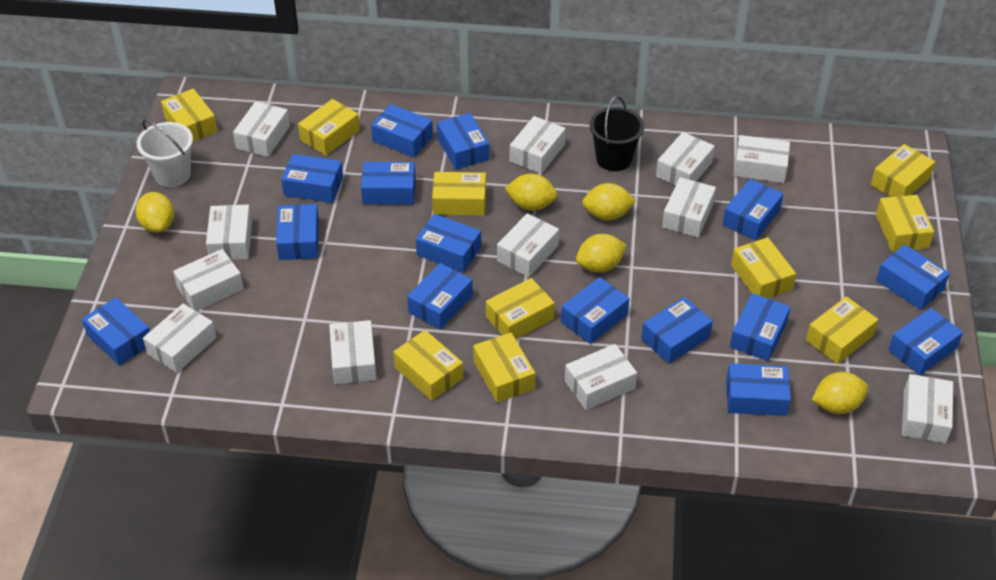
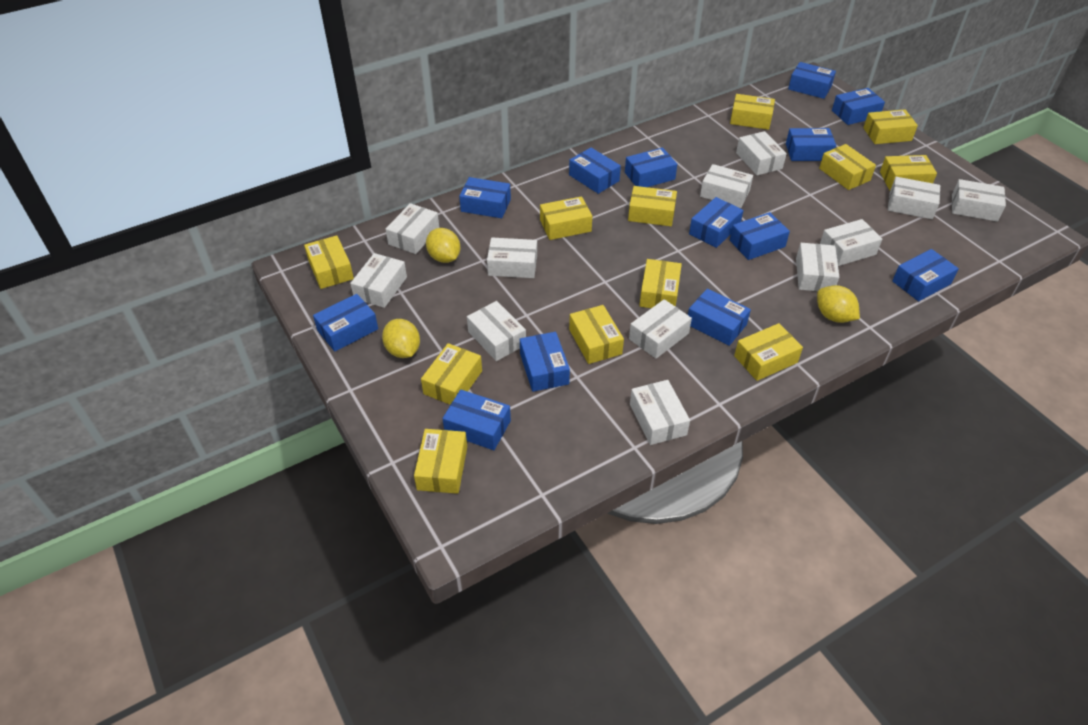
black bucket: [589,96,644,171] = 1 -> none = 0
blue box: [82,297,150,366] [276,204,319,260] [281,154,343,203] [361,162,416,205] [371,104,433,158] [407,263,473,330] [416,214,481,272] [437,113,489,170] [561,277,630,344] [641,297,713,364] [722,179,783,240] [726,363,791,416] [730,293,791,361] [876,244,950,310] [888,308,963,375] = 15 -> [313,294,378,351] [442,389,511,450] [459,177,511,218] [520,332,570,392] [569,148,621,194] [625,147,677,187] [688,288,751,346] [689,197,744,248] [730,212,790,260] [786,128,836,161] [788,62,836,99] [832,88,885,125] [892,249,959,301] = 13
white bucket: [137,119,193,187] = 1 -> none = 0
yellow box: [161,88,218,142] [298,99,360,156] [393,330,463,401] [432,172,486,216] [473,333,535,403] [486,278,555,339] [731,237,796,298] [806,296,878,364] [871,144,935,197] [876,195,934,252] = 10 -> [304,235,354,289] [414,429,467,494] [421,343,482,405] [540,196,592,240] [569,305,624,364] [628,186,677,226] [639,259,682,308] [730,94,775,130] [734,323,803,381] [819,144,876,190] [863,109,918,144] [880,155,937,190] = 12
yellow lemon: [135,192,174,233] [505,173,558,211] [576,234,627,273] [582,183,636,220] [812,372,869,414] = 5 -> [382,319,420,358] [426,228,461,263] [817,285,860,323] = 3

